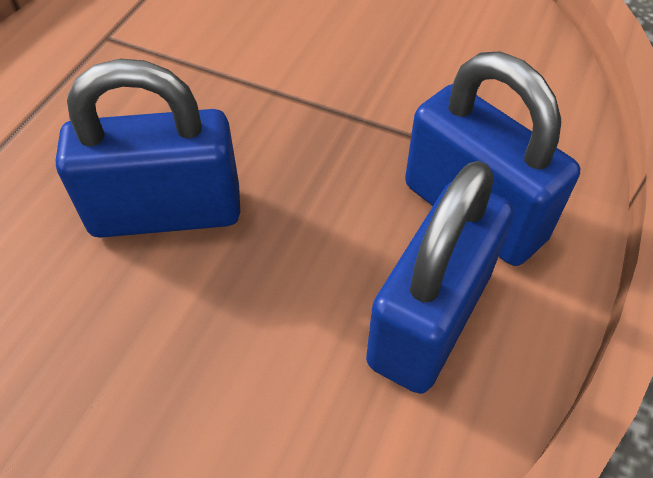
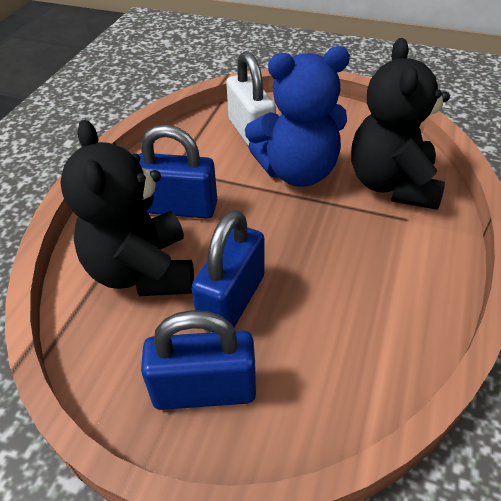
black teddy bear: none = 0 -> [60,120,194,296] [351,38,450,210] = 2
blue teddy bear: none = 0 -> [245,46,350,187] = 1
white padlock: none = 0 -> [226,51,276,146] = 1

